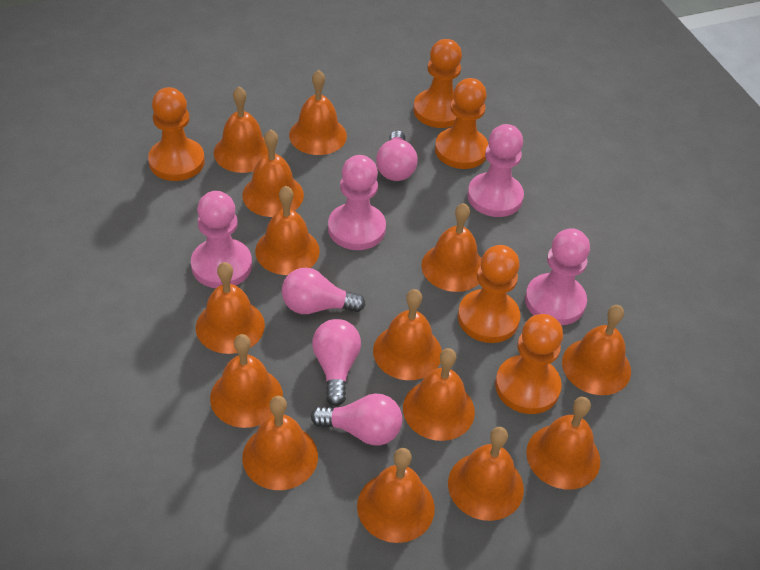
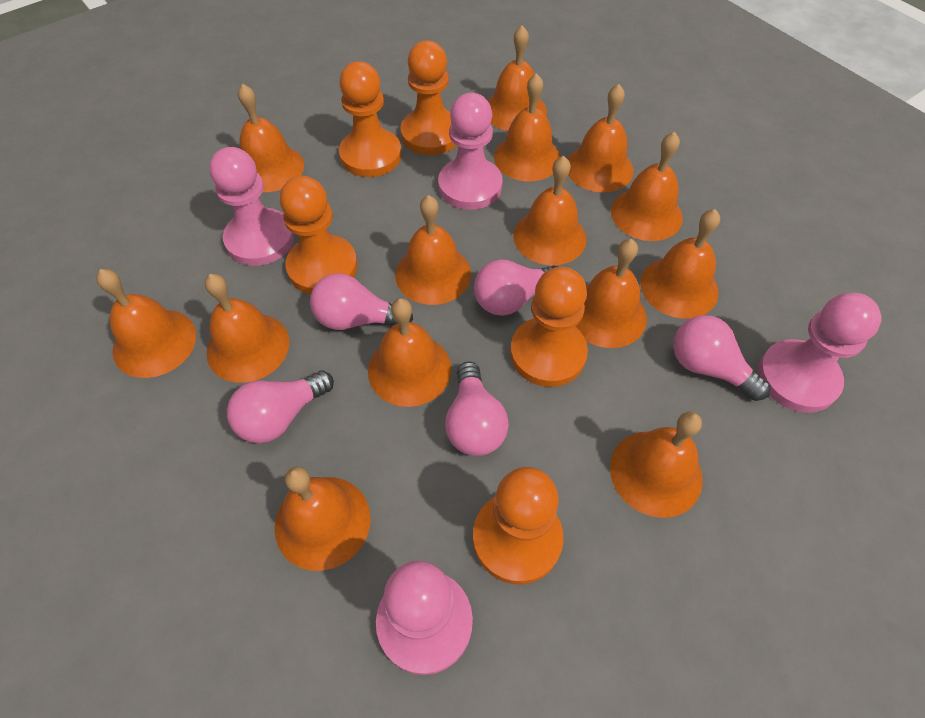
pink light bulb: [282,268,366,314] [311,393,402,445] [312,319,361,406] [376,130,418,181] = 4 -> [227,370,334,443] [310,273,413,330] [445,362,509,456] [474,260,558,316] [673,315,771,401] = 5

